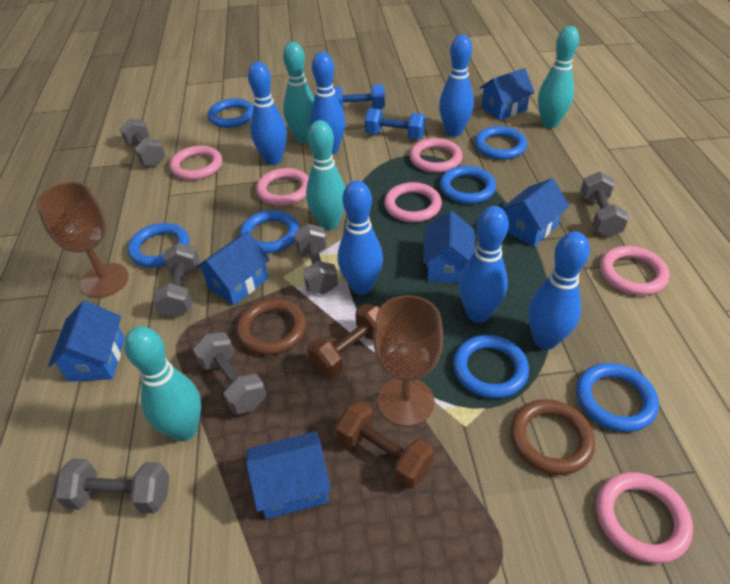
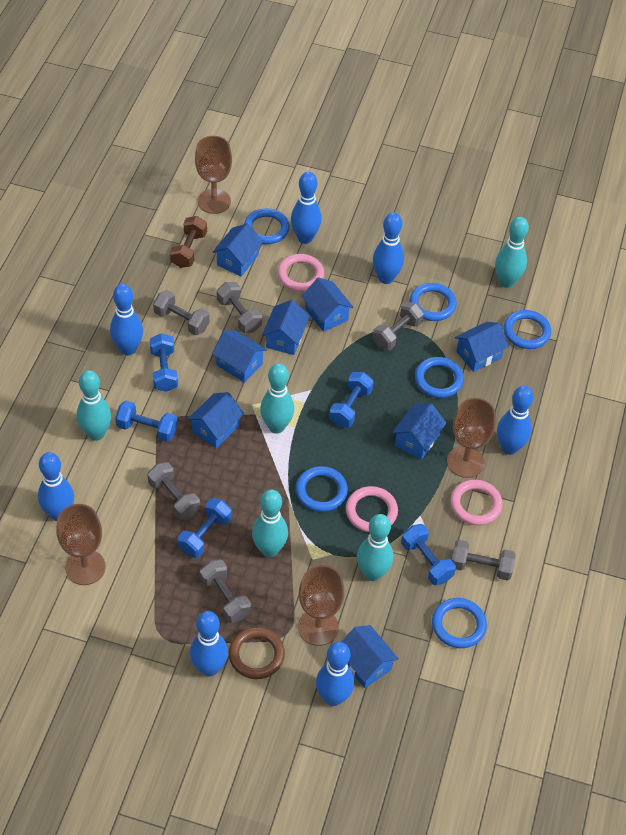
blue bowling pin: [248,62,287,165] [310,52,345,154] [338,180,383,295] [439,34,474,137] [459,206,509,323] [528,232,590,350] = 6 -> [38,452,74,521] [110,284,143,355] [190,611,228,676] [291,172,322,244] [316,642,354,706] [373,212,404,284] [497,385,534,455] = 7
blue dumbbell: [333,84,385,110] [365,108,425,139] = 2 -> [115,401,178,442] [150,333,178,392] [178,498,232,558] [329,372,374,427] [401,524,456,585] = 5
blue house: [48,301,125,382] [196,231,270,305] [246,431,331,519] [423,211,475,283] [480,68,535,120] [502,178,569,247] = 6 -> [187,392,244,448] [212,330,267,383] [213,223,263,276] [262,300,310,355] [302,277,354,332] [342,625,399,688] [392,403,446,460] [455,322,509,372] = 8
blue ring: [127,223,189,267] [208,98,254,128] [240,210,299,253] [440,166,496,204] [453,335,529,399] [475,126,527,160] [576,363,659,432] = 7 -> [244,208,290,244] [296,466,348,512] [410,283,457,321] [415,357,464,398] [432,598,487,648] [504,310,551,349] = 6
brown dumbbell: [307,304,380,378] [335,401,434,489] = 2 -> [170,216,207,268] = 1
brown goblet: [36,182,129,298] [373,295,443,427] = 2 -> [56,504,106,585] [195,136,232,214] [298,565,345,646] [447,398,496,478] = 4
brown ring: [236,299,306,355] [510,399,595,475] = 2 -> [229,627,285,679] = 1
pink ring: [170,145,222,180] [256,168,309,206] [384,182,442,222] [410,138,463,173] [596,472,693,564] [600,246,669,295] = 6 -> [278,254,324,291] [346,486,398,532] [451,480,503,525] = 3
turquoise bowling pin: [124,326,201,441] [283,42,314,143] [306,120,346,230] [538,26,579,128] = 4 -> [77,370,111,441] [252,489,288,557] [260,363,294,434] [357,514,393,581] [495,217,529,288] = 5

